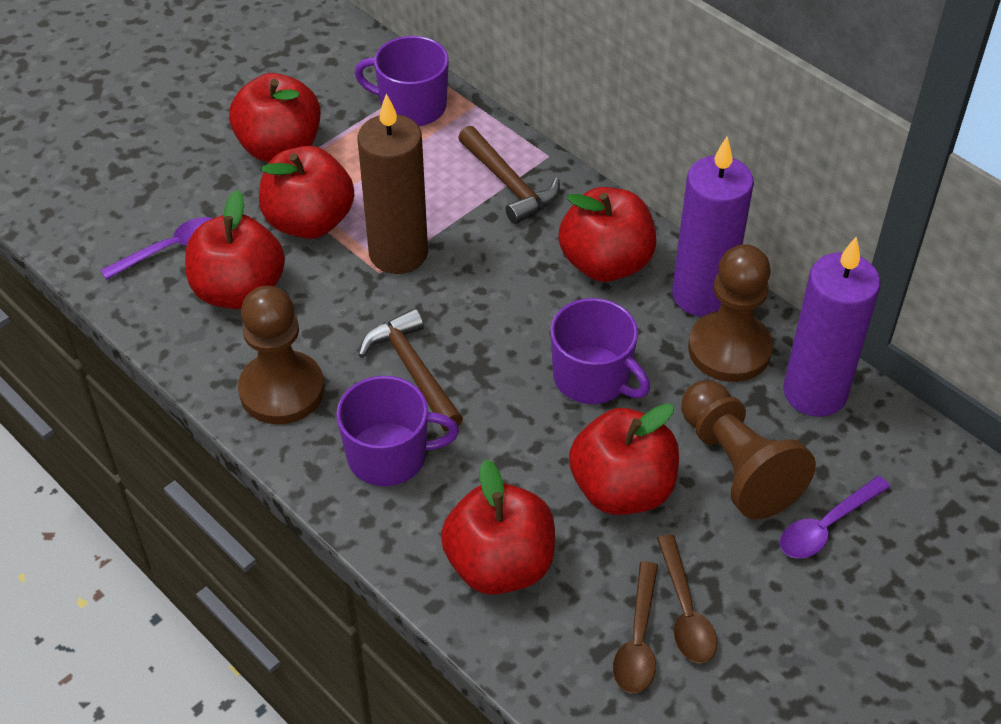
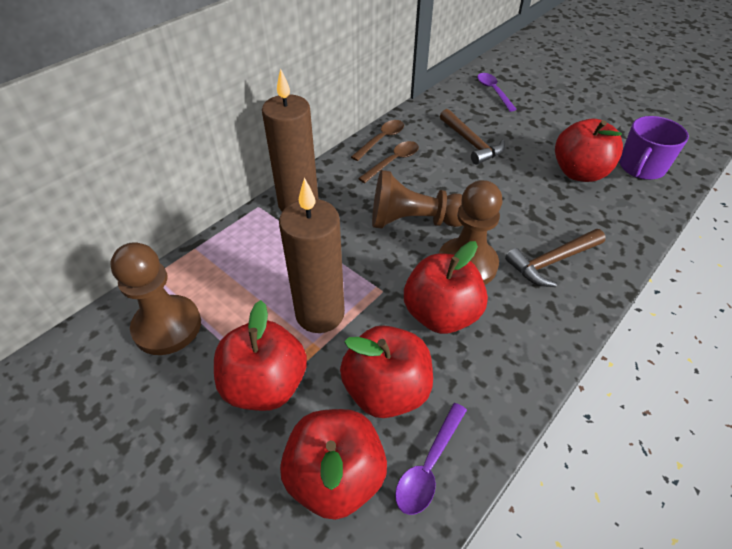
brown candle: [357,94,428,274] = 1 -> [262,68,319,212] [279,178,345,333] = 2
purple candle: [672,137,754,317] [783,237,881,417] = 2 -> none = 0
purple mug: [336,376,459,486] [355,36,449,126] [550,298,650,404] = 3 -> [619,116,689,180] = 1
red apple: [185,190,285,309] [229,73,321,162] [259,146,354,239] [441,460,555,595] [559,187,656,282] [569,403,679,515] = 6 -> [214,300,307,411] [280,409,387,520] [340,325,433,418] [404,241,488,334] [555,119,623,182] = 5

